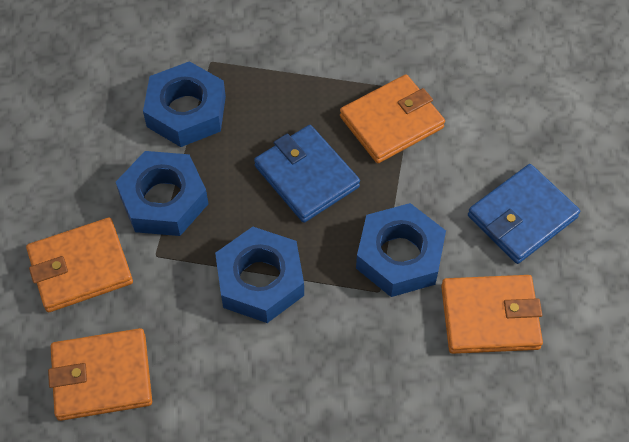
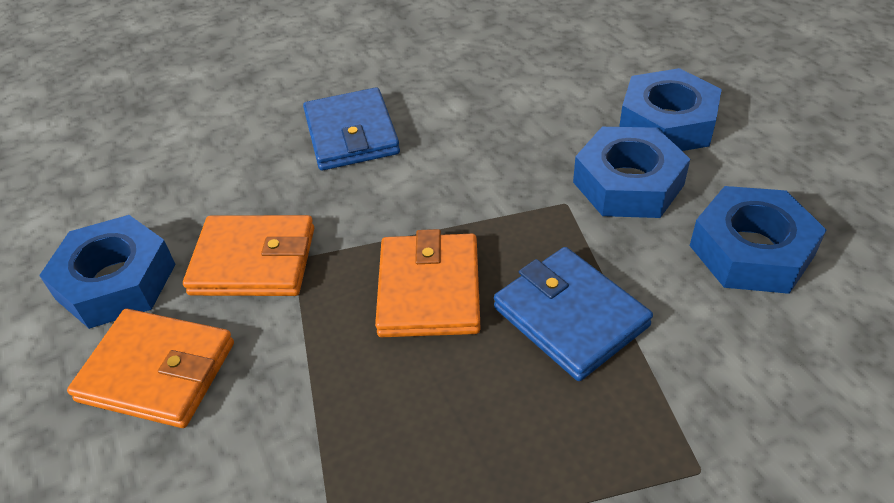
orange wallet: [26,217,133,312] [48,328,152,421] [340,74,445,163] [441,275,543,354] = 4 -> [67,309,234,428] [183,215,314,296] [375,229,481,337] = 3

